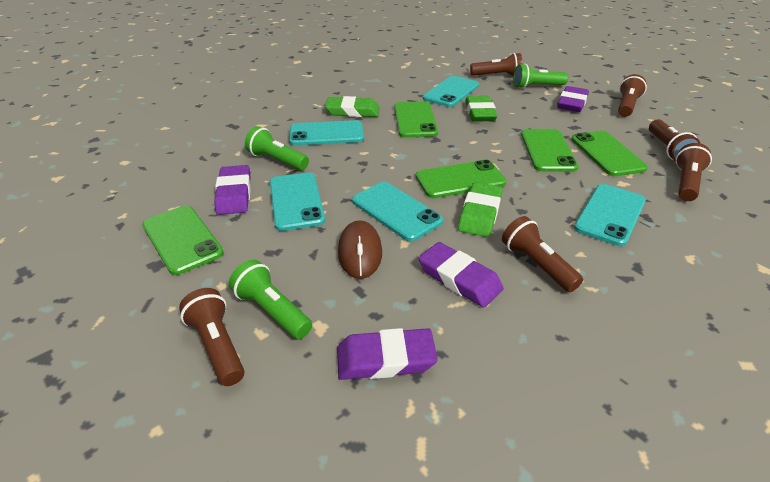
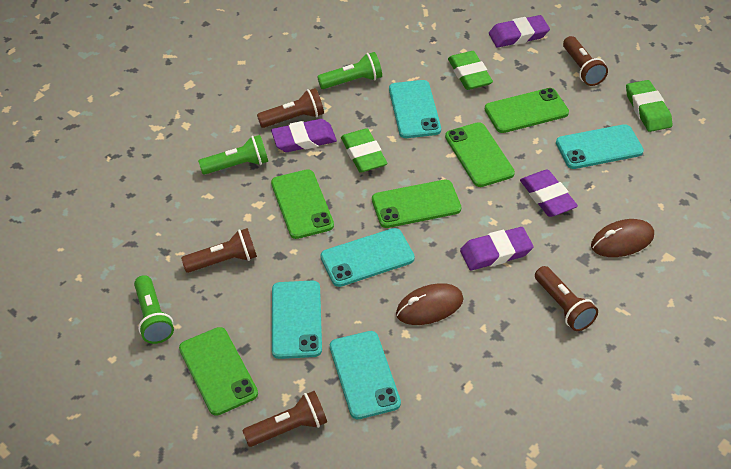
brown flashlight: [179,288,244,386] [470,53,523,76] [502,216,583,292] [618,74,647,117] [649,119,701,161] [676,143,712,201] = 6 -> [181,228,257,273] [242,391,327,447] [257,88,324,128] [535,266,598,331] [563,36,608,86] = 5
brown mouse: [338,220,382,279] = 1 -> [396,283,464,325] [591,219,654,257] = 2

